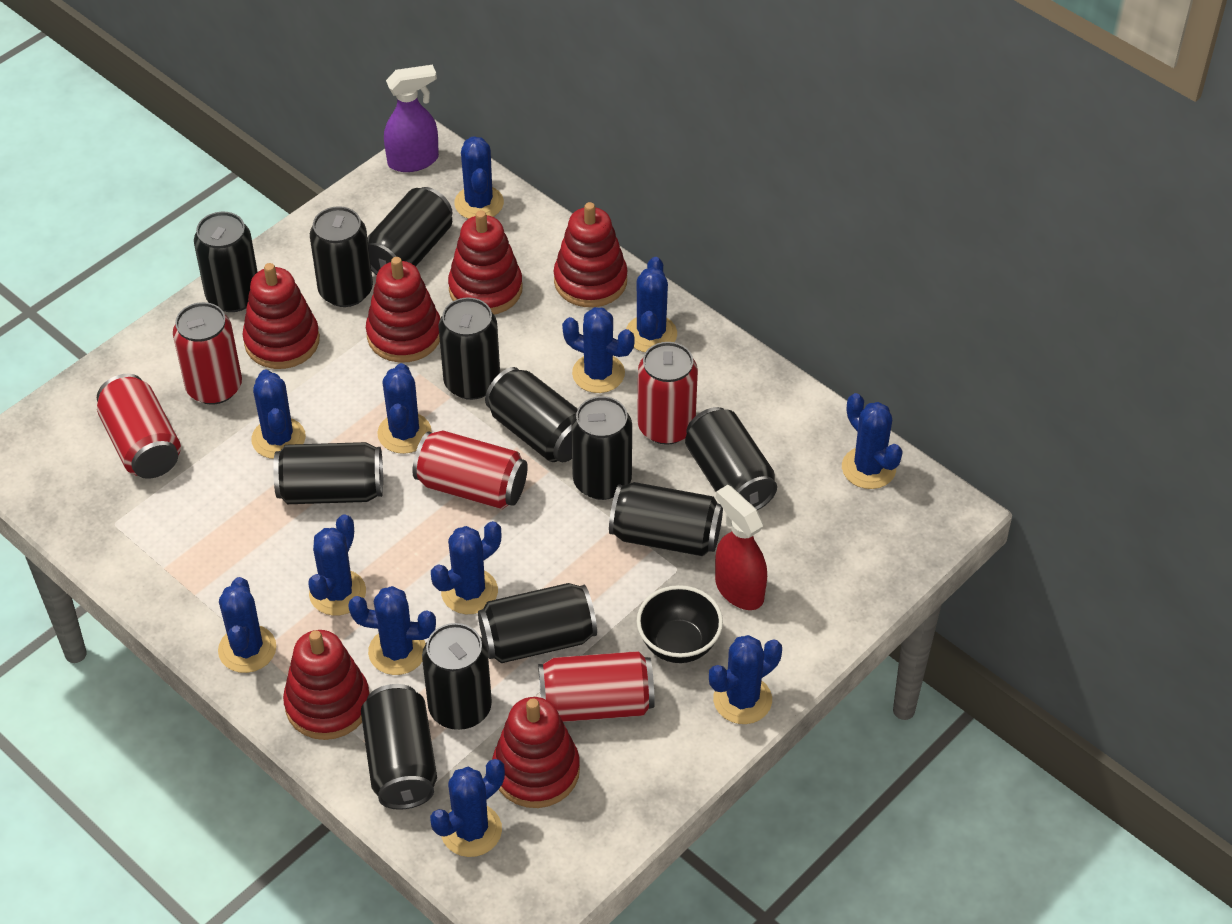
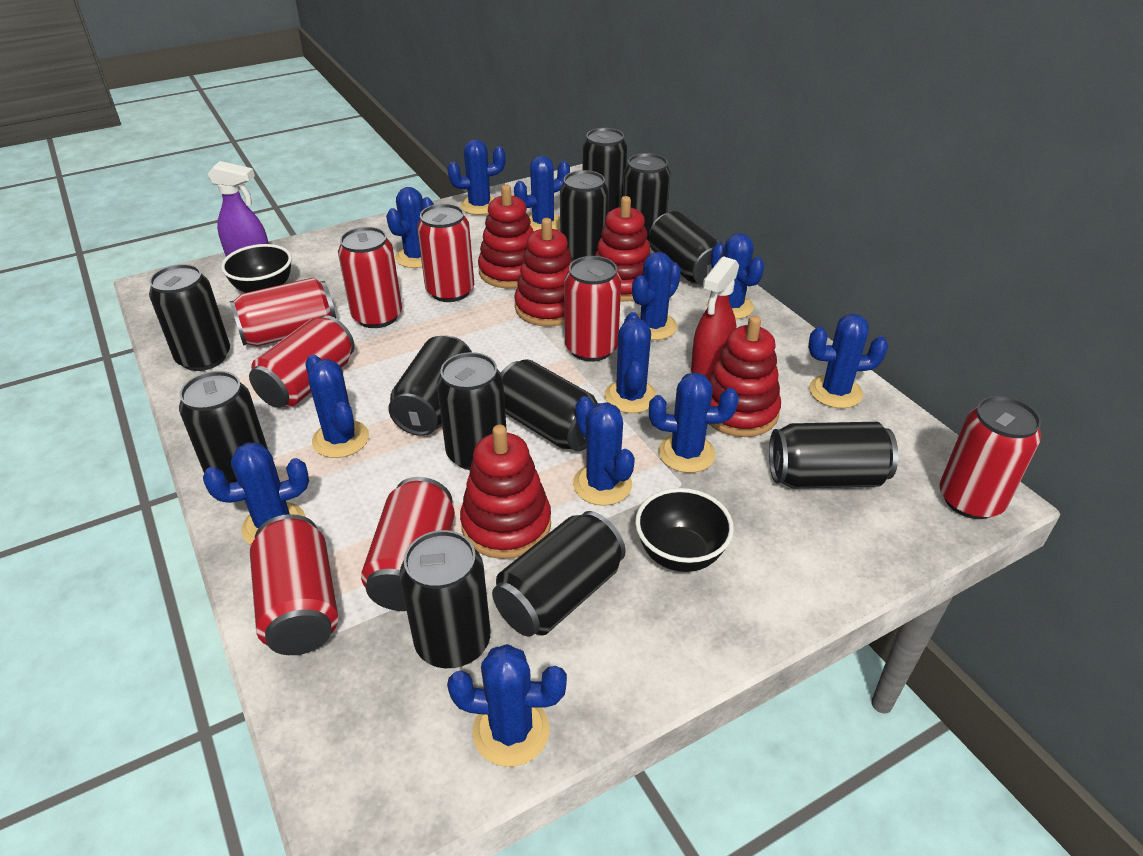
black bowl: [637,585,723,663] = 1 -> [221,244,292,293] [635,488,734,572] = 2
red can: [97,374,181,479] [173,302,242,405] [413,431,528,509] [538,651,655,722] [637,342,698,445] = 5 -> [230,277,336,346] [249,315,355,408] [250,514,338,655] [338,227,402,328] [361,477,455,611] [417,204,474,302] [564,256,621,362] [940,396,1042,519] = 8
red stacking toy: [242,263,320,369] [283,630,370,740] [366,257,440,363] [448,210,523,315] [492,697,580,808] [554,202,627,307] = 6 -> [460,425,551,559] [478,185,534,288] [514,218,572,327] [595,196,651,302] [708,315,781,437] = 5

